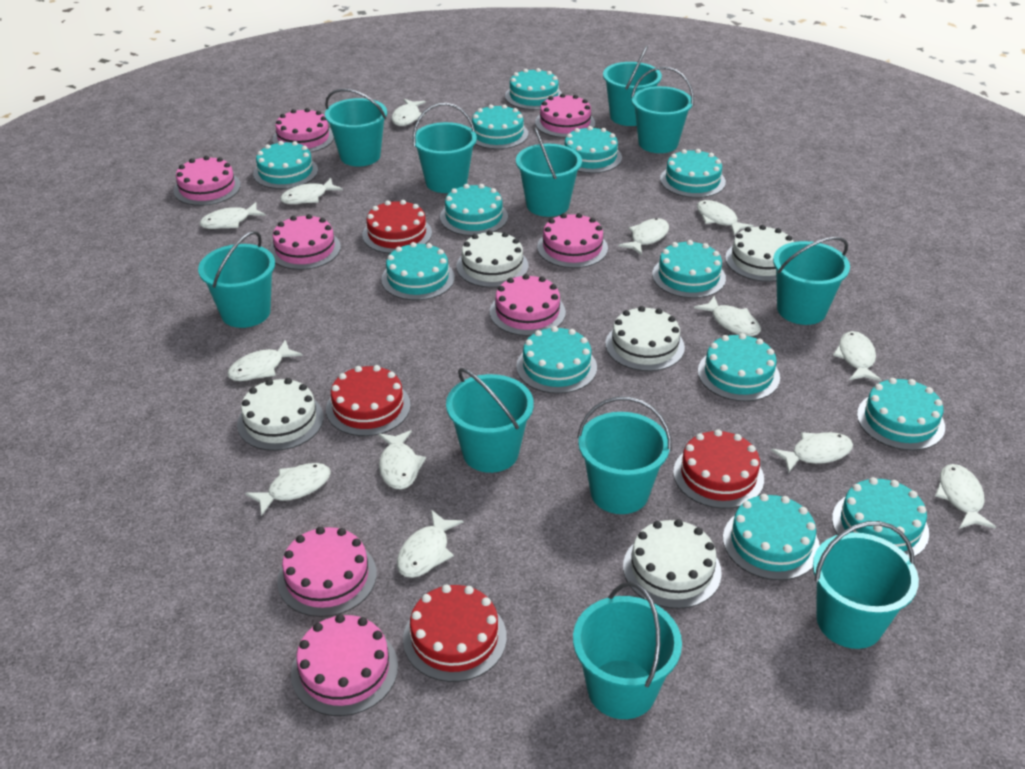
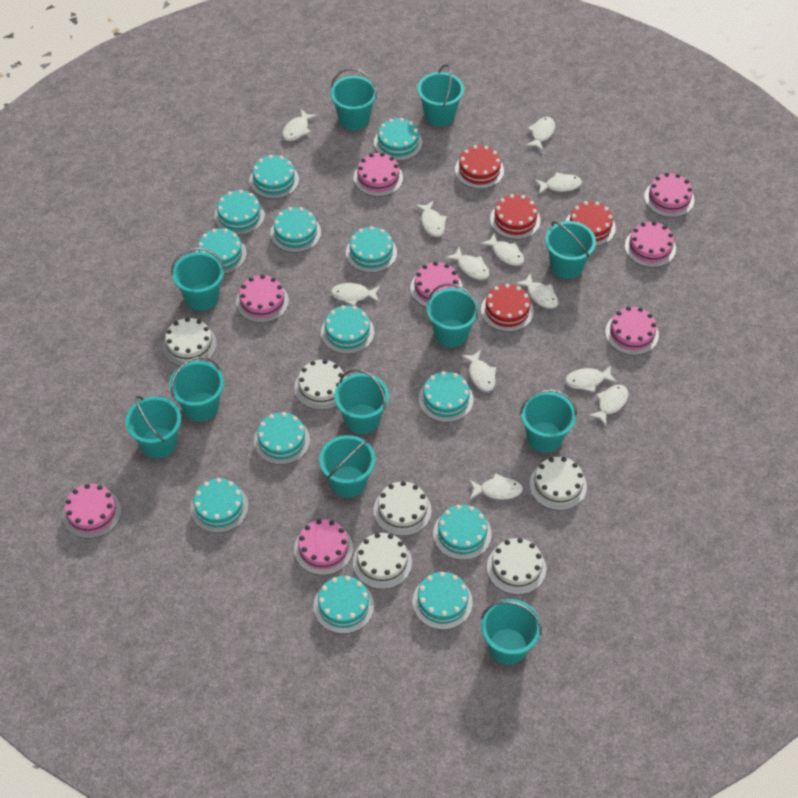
white cake: [237,378,324,451] [456,230,529,288] [606,306,685,371] [623,519,722,609] [725,225,794,282] = 5 -> [163,317,217,366] [294,359,346,410] [353,533,412,589] [374,481,431,536] [487,538,546,595] [529,457,587,510] = 6
white fish: [200,202,266,229] [227,340,302,381] [245,463,331,516] [280,178,343,204] [378,430,426,490] [392,99,426,126] [397,510,464,578] [618,218,669,255] [694,296,761,336] [697,200,754,235] [771,432,853,473] [833,331,882,381] [935,464,996,529] = 13 -> [283,109,317,141] [331,283,380,306] [415,201,447,237] [446,247,490,280] [461,350,496,392] [469,473,523,500] [481,233,524,266] [515,274,559,309] [525,117,555,151] [535,172,582,194] [565,365,617,392] [588,385,628,426] = 12

